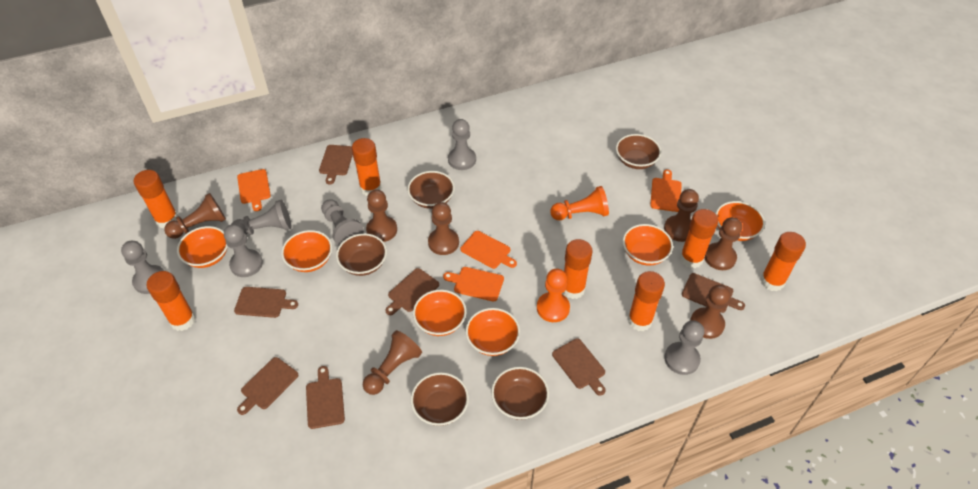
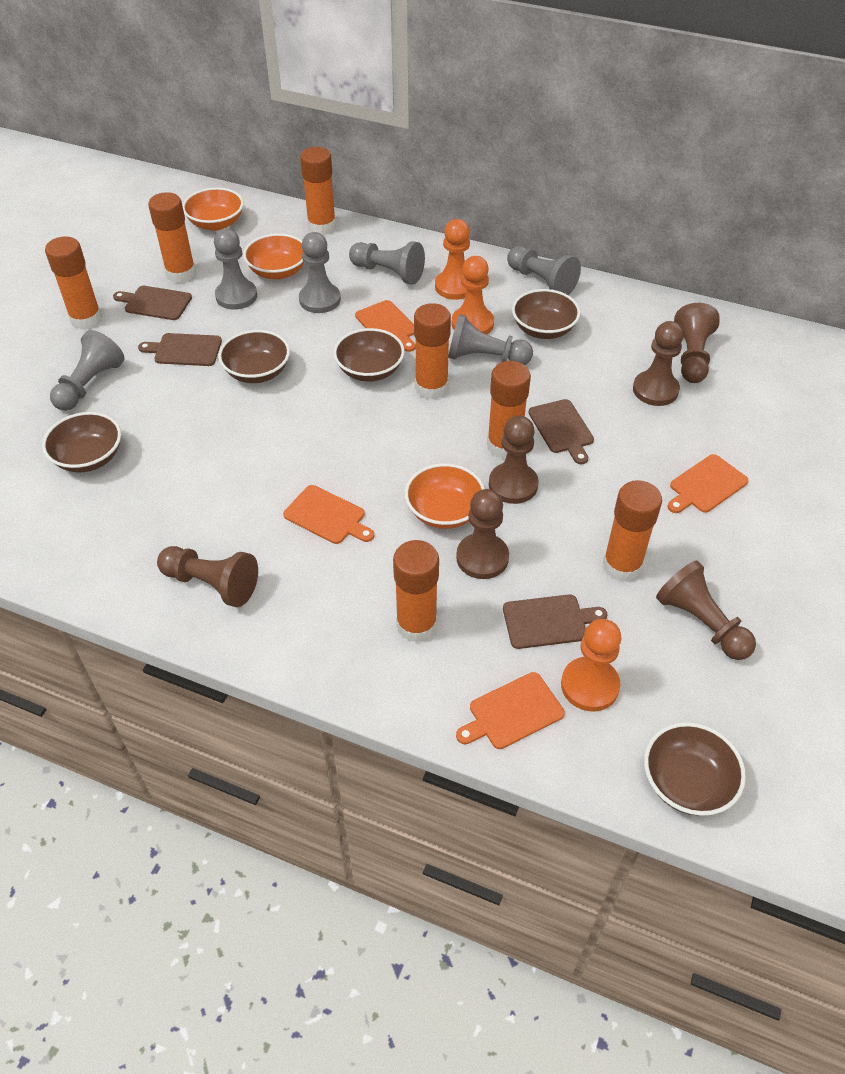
brown cutting board: [234,287,298,318] [237,357,298,415] [306,366,345,429] [319,145,353,185] [385,268,439,315] [552,338,606,396] [682,273,745,313] = 7 -> [113,286,192,320] [138,333,222,366] [503,594,607,649] [529,399,594,464] = 4
brown pawn: [164,193,226,239] [363,330,422,395] [366,190,397,242] [428,202,459,255] [664,189,699,242] [690,285,730,339] [705,217,742,270] = 7 -> [157,546,258,607] [456,489,509,579] [489,416,539,504] [633,321,684,406] [656,561,756,660] [674,303,719,383] = 6
orange bowl: [177,226,228,268] [281,230,332,272] [413,290,467,336] [466,308,520,356] [623,224,673,266] [716,201,765,241] = 6 -> [182,187,244,231] [243,233,304,279] [405,463,485,529] = 3
orange pawn: [537,269,570,322] [550,186,609,220] = 2 -> [435,219,470,300] [452,256,494,334] [561,619,621,711] = 3

